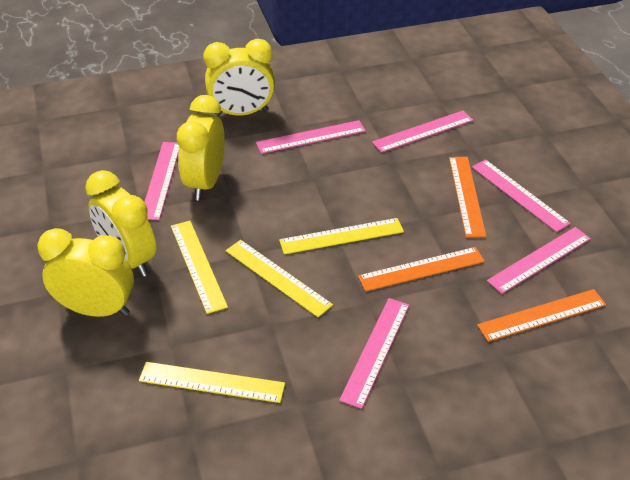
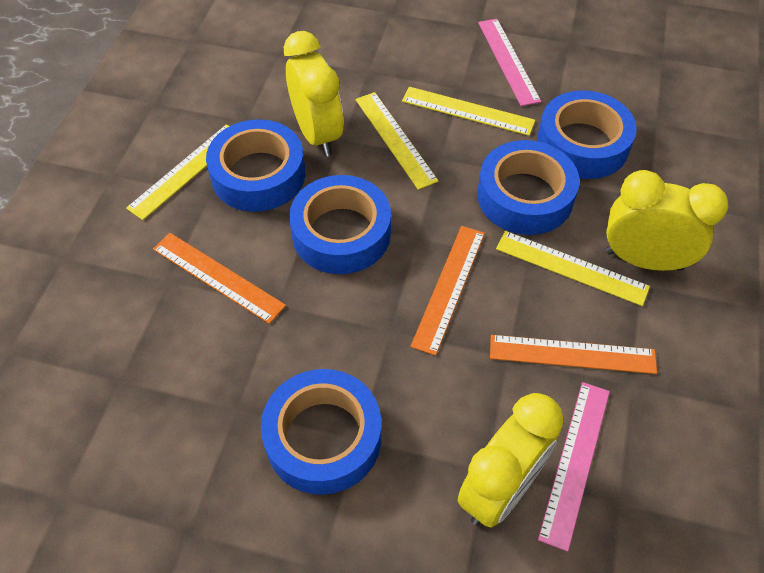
blue tape: none = 0 -> [206,119,305,212] [261,369,381,495] [289,175,391,274] [477,140,580,235] [537,90,637,179] = 5
pink ruler: [145,142,179,220] [256,120,366,154] [339,298,409,409] [372,111,473,153] [472,159,571,232] [487,227,591,294] = 6 -> [478,19,541,106] [538,382,610,552] = 2
yellow clock: [37,228,134,317] [85,170,156,277] [177,95,225,200] [203,39,275,116] = 4 -> [284,31,344,156] [458,393,564,528] [606,170,728,271] = 3

